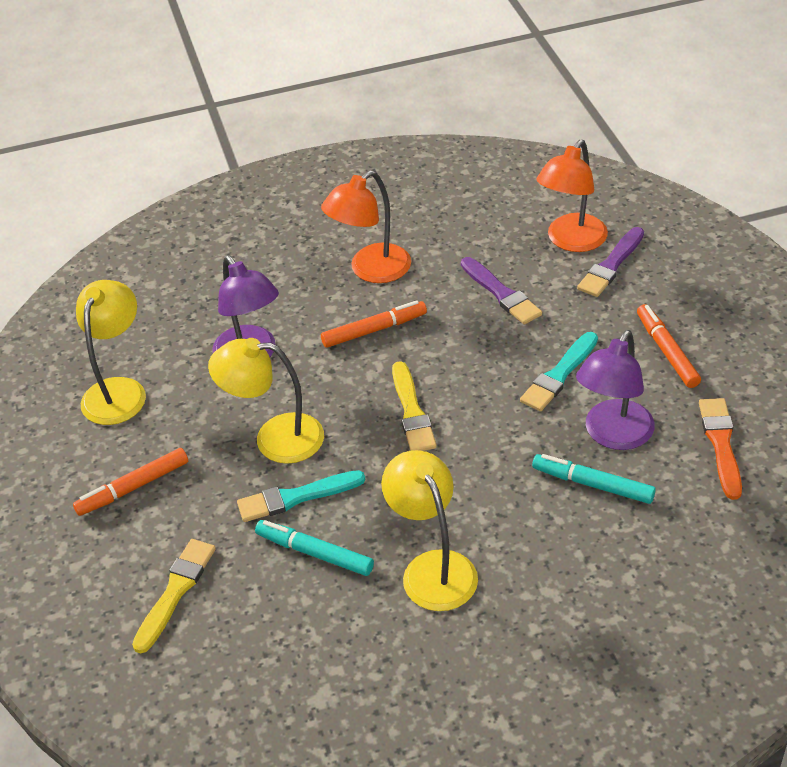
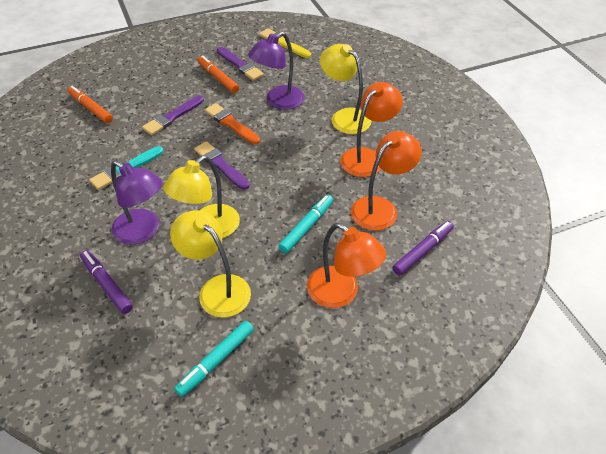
orange lamp: [321,171,411,283] [536,140,608,252] = 2 -> [307,223,386,308] [341,82,403,177] [351,131,422,231] = 3
orange marker: [73,448,188,516] [321,300,427,348] [637,304,701,388] = 3 -> [68,86,113,123] [198,55,239,93] = 2
purple brush: [461,257,542,325] [577,227,644,297] = 2 -> [142,95,204,135] [194,141,250,190] [217,47,264,81] = 3
purple marker: none = 0 -> [80,250,133,314] [392,221,454,276] = 2
turquoise brush: [237,470,365,522] [520,332,598,411] = 2 -> [89,146,163,190] = 1
yellow brush: [132,539,216,654] [392,361,437,451] = 2 -> [259,28,311,58] = 1

